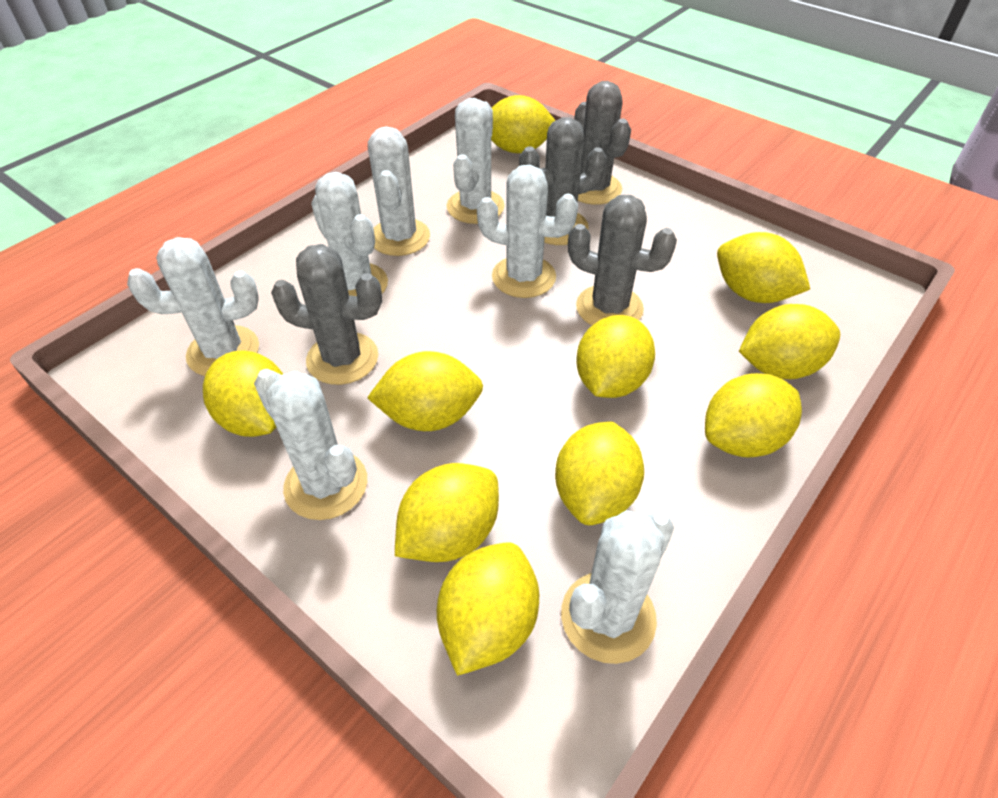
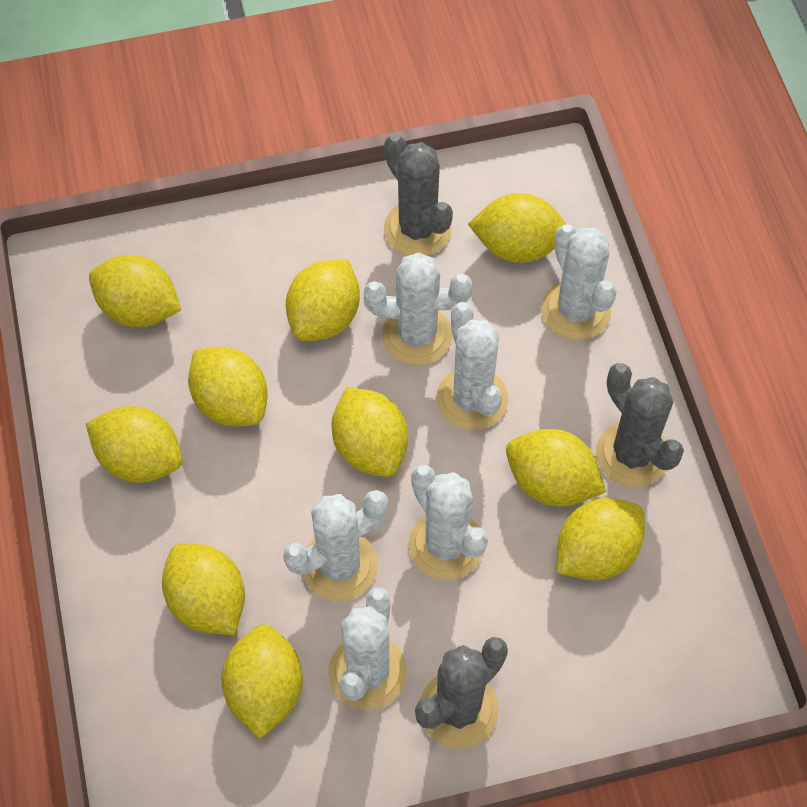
grey cactus: [271,244,382,385] [519,117,607,245] [568,195,677,326] [574,81,631,205] = 4 -> [384,134,453,256] [415,637,508,749] [596,363,684,487] = 3
white cactus: [127,237,259,376] [254,369,367,520] [311,172,388,296] [368,126,430,256] [447,98,505,224] [477,165,578,298] [561,510,674,664] = 7 -> [283,490,388,601] [328,587,407,711] [364,252,472,365] [408,465,488,580] [436,302,508,430] [541,224,617,340] = 6

